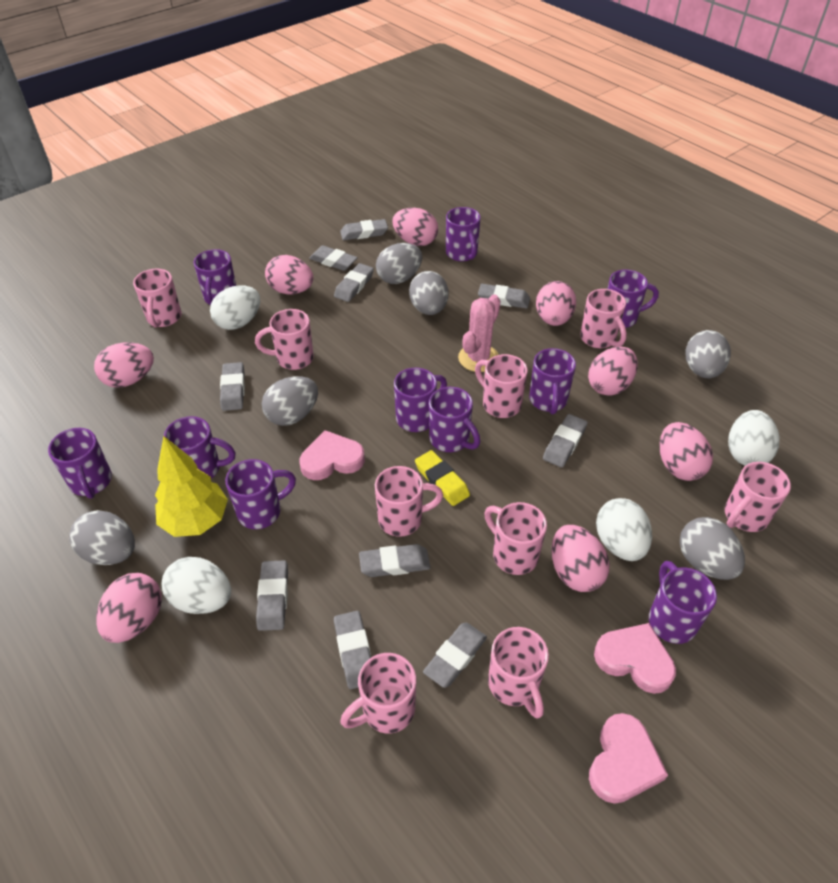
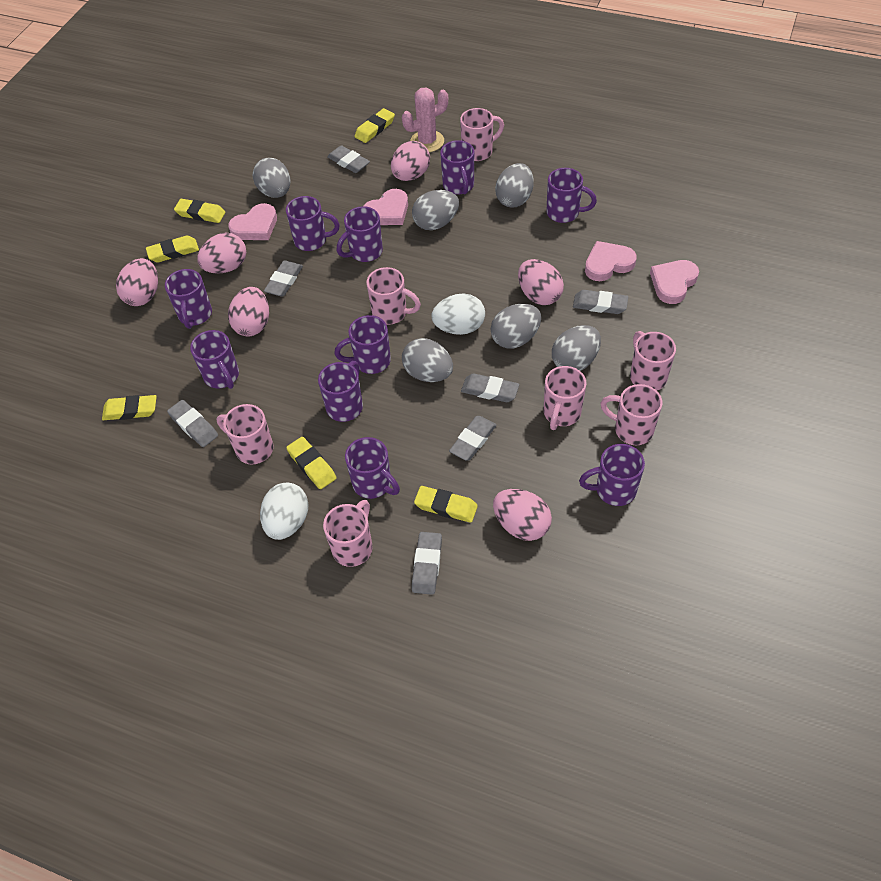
grey eraser: [220,362,245,411] [256,560,288,631] [309,246,358,271] [334,263,374,302] [334,611,371,689] [340,219,388,240] [359,544,430,577] [423,623,487,688] [478,284,530,309] [543,414,588,467] = 10 -> [167,400,218,447] [264,260,303,297] [327,145,370,173] [412,532,442,595] [449,416,497,461] [461,373,519,402] [573,290,628,314] = 7
pink egg: [94,343,154,388] [96,573,162,643] [265,255,313,294] [392,208,438,246] [536,281,576,326] [551,525,609,592] [588,346,638,396] [660,422,713,481] = 8 -> [116,258,158,306] [197,233,246,274] [228,287,269,336] [391,141,430,181] [493,489,552,541] [518,259,564,305] = 6
pink heart: [299,430,365,480] [589,713,668,804] [594,623,676,694] = 3 -> [228,203,277,240] [364,189,408,225] [585,241,637,281] [650,260,699,304] = 4
pink mug: [133,269,182,328] [255,309,314,370] [340,653,416,734] [375,466,443,537] [475,354,528,418] [484,502,547,575] [488,627,549,719] [580,289,627,348] [725,462,791,532] = 9 -> [217,404,273,464] [323,500,373,567] [366,267,421,325] [460,108,504,161] [544,366,587,430] [600,384,662,445] [630,331,676,390] = 7
white egg: [162,557,231,614] [210,285,260,330] [596,498,652,561] [728,410,780,466] = 4 -> [260,482,309,540] [432,293,485,335] = 2
yellow eraser: [415,450,470,506] = 1 -> [102,395,157,420] [146,236,199,263] [174,199,225,223] [286,437,337,489] [355,108,395,143] [414,486,478,523] = 6
yellow tree: [155,436,228,537] = 1 -> none = 0

